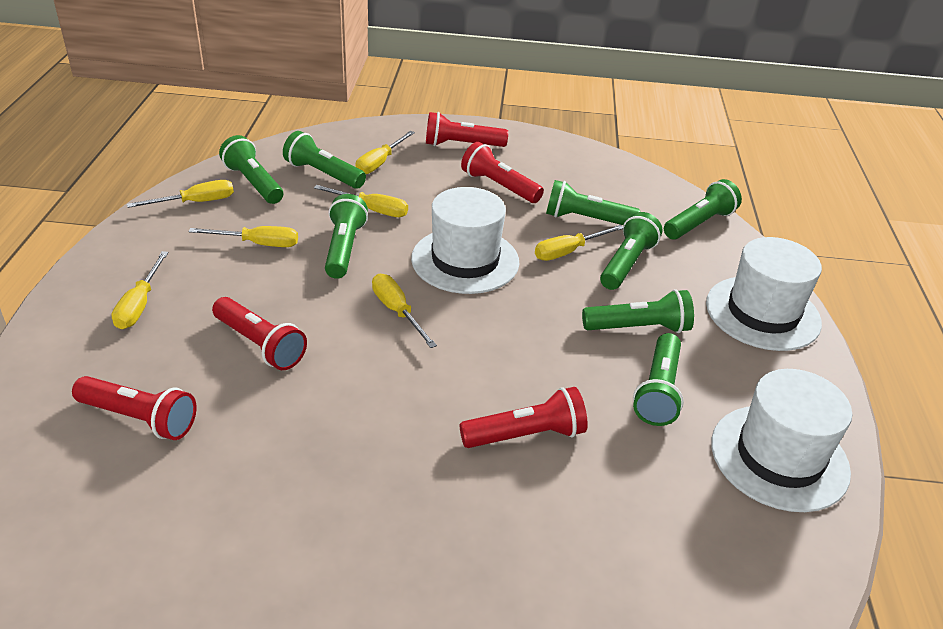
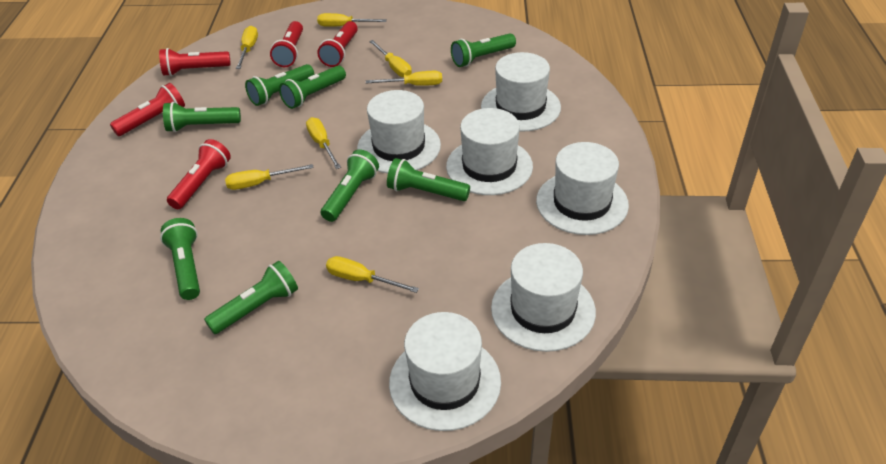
white hat: [411,187,519,294] [706,237,822,351] [711,369,852,512] = 3 -> [357,90,441,173] [389,312,501,431] [446,108,533,195] [481,52,561,132] [491,243,596,352] [536,142,629,235] = 6

